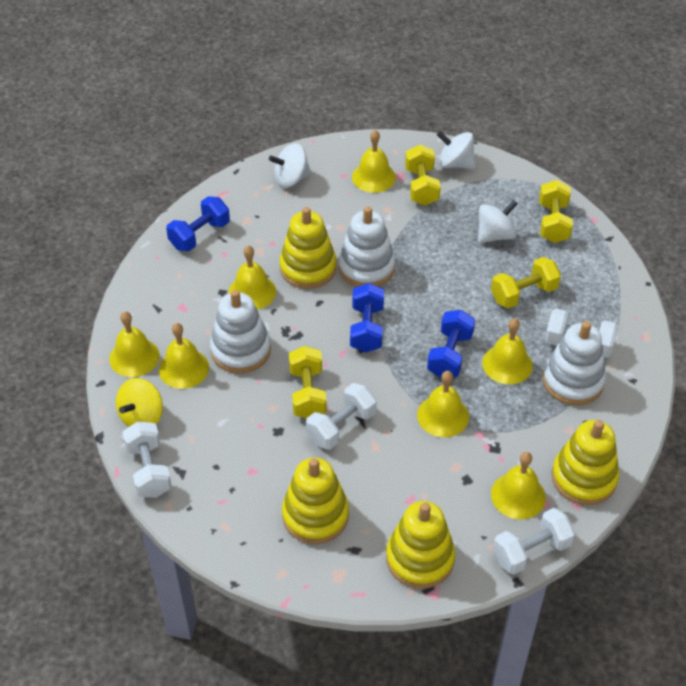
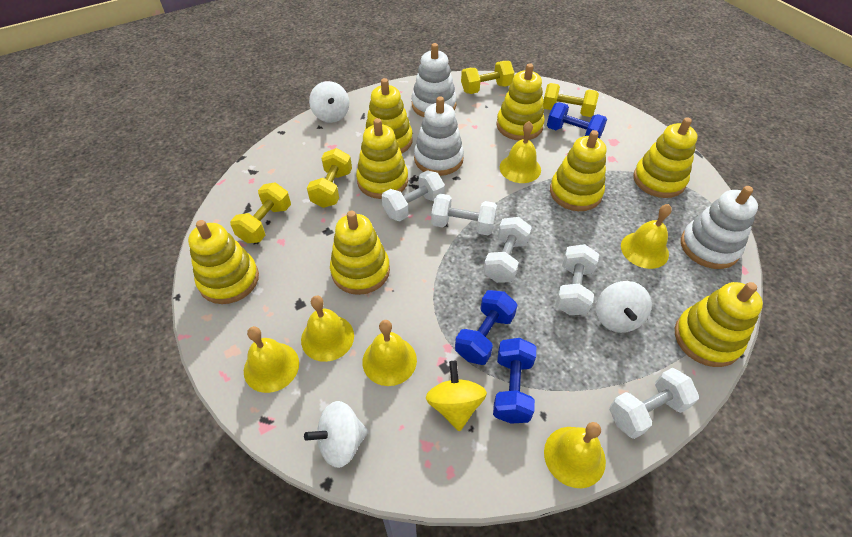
white dumbbell: [122,421,172,498] [306,383,377,450] [493,508,575,575] [545,309,618,358] = 4 -> [382,170,445,221] [431,194,497,235] [483,217,532,283] [555,244,599,315] [609,368,699,439] = 5
yellow bell: [109,311,160,377] [159,323,209,389] [228,245,276,310] [352,130,396,193] [417,371,469,437] [482,319,533,384] [491,452,546,519] = 7 -> [244,326,299,393] [301,296,354,362] [362,320,417,386] [500,121,541,183] [544,422,606,488] [621,204,672,269] = 6
yellow stacking toy: [279,207,337,289] [282,458,349,544] [386,501,455,589] [552,420,619,505] = 4 -> [188,220,259,304] [330,211,390,295] [356,118,408,199] [365,78,413,153] [496,63,545,141] [550,130,606,211] [633,117,697,198] [675,282,763,367] = 8

